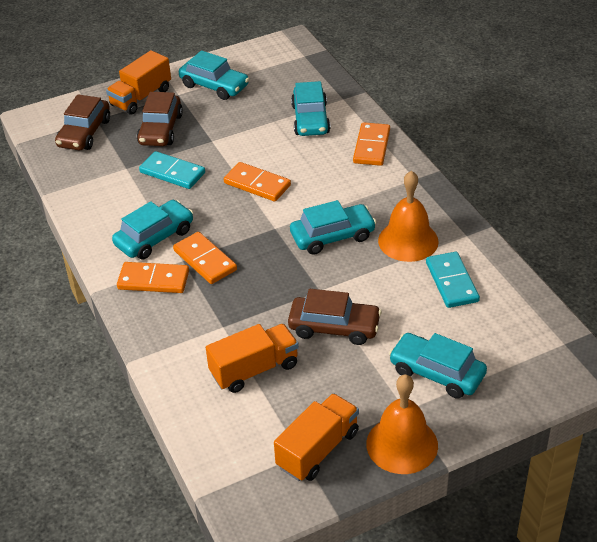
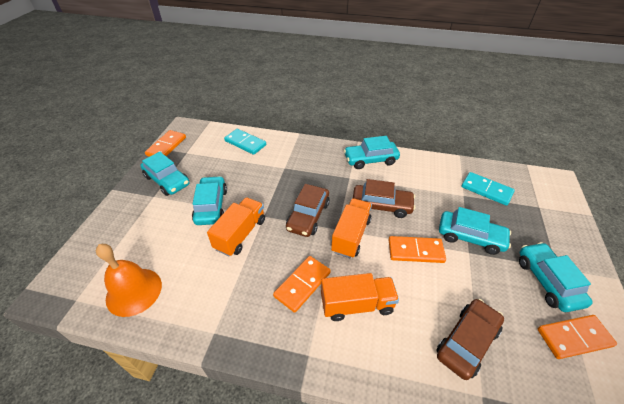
orange bell: [366,374,438,474] [378,171,439,262] = 2 -> [96,244,162,317] = 1

